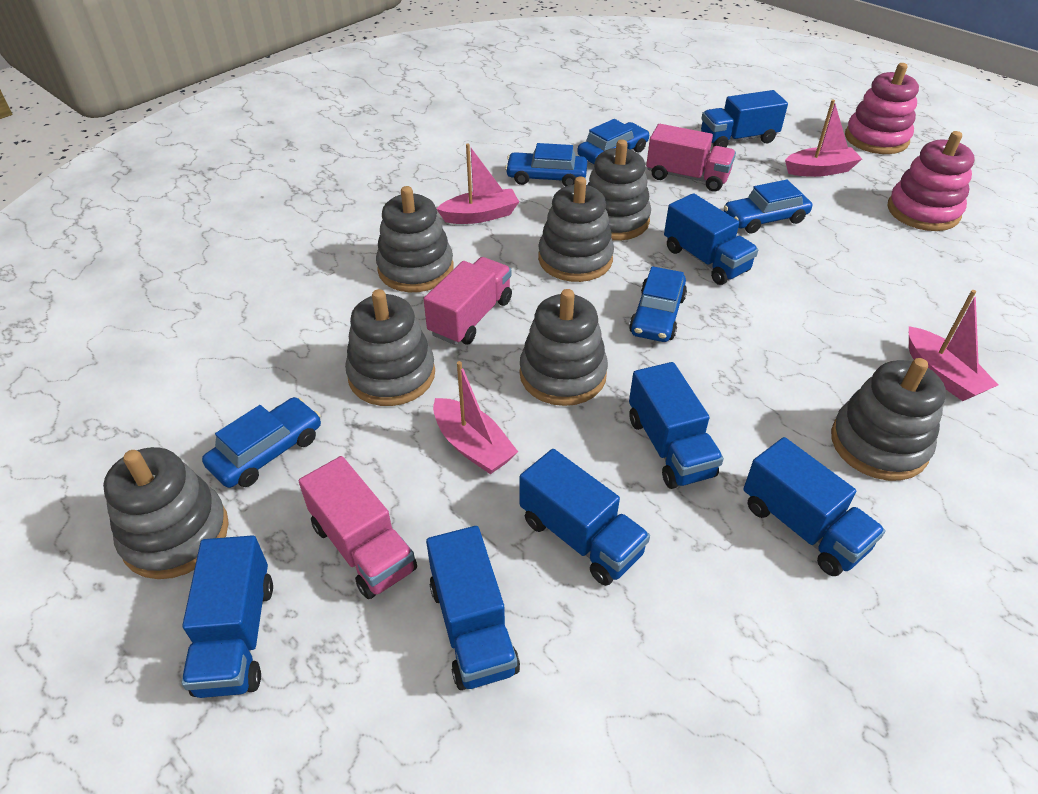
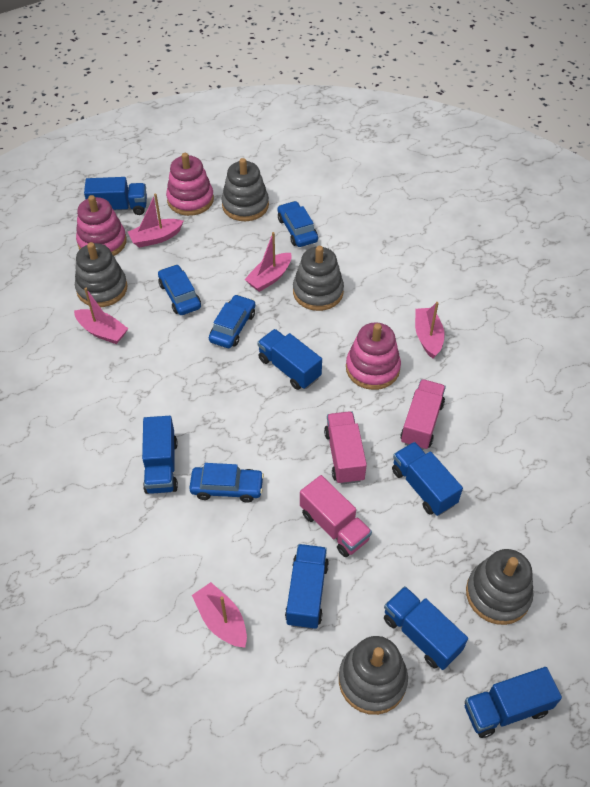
blue car: [202,397,321,488] [505,143,587,186] [577,119,650,164] [629,266,687,342] [724,180,812,233] = 5 -> [158,264,201,315] [189,463,264,502] [209,295,255,348] [277,201,318,247] = 4
grey stacking toy: [103,447,229,579] [345,289,435,406] [376,186,454,292] [520,289,608,406] [538,176,614,282] [587,139,651,241] [831,358,946,481] = 7 -> [75,242,127,307] [221,158,269,221] [293,246,344,311] [339,636,408,715] [466,549,534,625] = 5
pink boat: [433,361,518,474] [437,144,519,224] [785,100,862,177] [909,290,998,401] = 4 -> [74,288,128,344] [128,194,183,248] [192,582,247,648] [244,232,292,292] [415,302,445,359] = 5
pink stacking toy: [845,63,919,154] [888,131,975,231] = 2 -> [76,195,127,256] [166,153,214,216] [346,323,401,390] = 3

